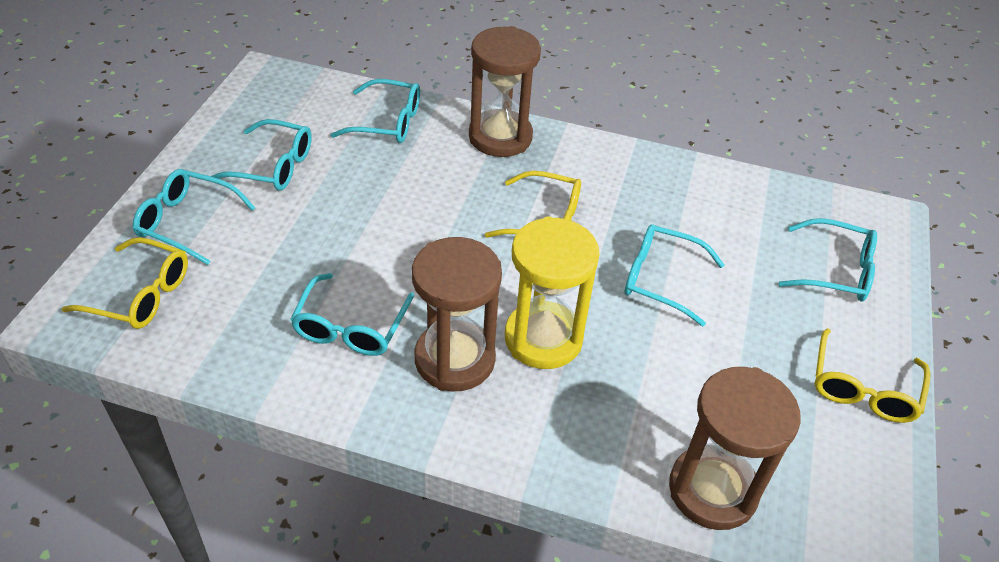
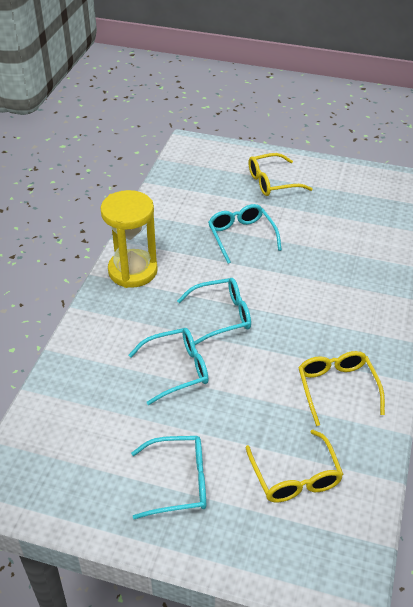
brown hourglass: [412,237,502,391] [469,26,541,157] [669,367,801,530] = 3 -> none = 0
turquoise glasses: [133,169,255,265] [211,119,312,191] [290,273,414,356] [331,79,420,143] [624,224,724,327] [779,218,877,302] = 6 -> [128,328,209,405] [131,436,206,519] [177,278,251,345] [208,204,282,264] = 4

